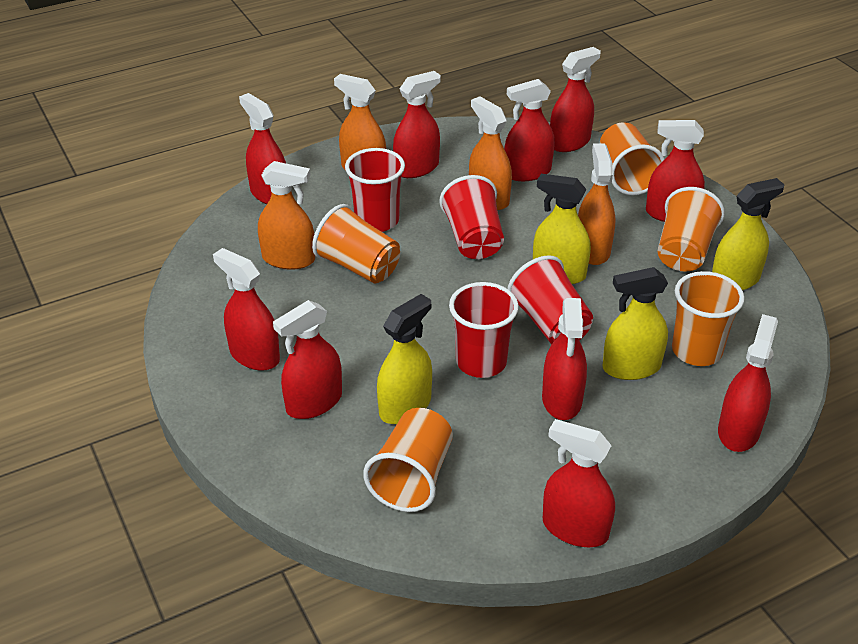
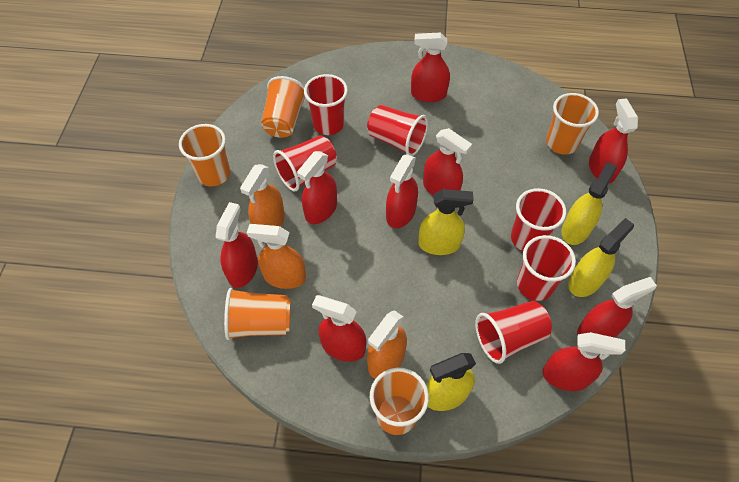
orange spray bottle: [258,161,315,270] [334,74,386,171] [469,96,512,210] [578,143,616,265] = 4 -> [240,164,285,227] [247,224,306,289] [367,311,407,379] = 3
red cup: [345,148,405,232] [440,175,504,259] [449,282,519,378] [508,255,593,344] = 4 -> [273,135,337,192] [304,74,348,135] [367,105,428,156] [475,301,552,364] [511,188,566,251] [517,235,576,301] = 6
red spray bottle: [213,248,280,371] [239,93,286,204] [273,300,342,419] [393,71,441,178] [504,79,555,181] [542,298,587,420] [543,419,615,547] [550,47,601,152] [646,120,705,222] [718,314,778,452] = 10 -> [215,202,258,288] [297,151,337,224] [312,295,366,362] [386,154,418,228] [411,32,450,102] [423,128,472,195] [542,332,625,391] [577,277,657,338] [589,98,638,183] = 9

